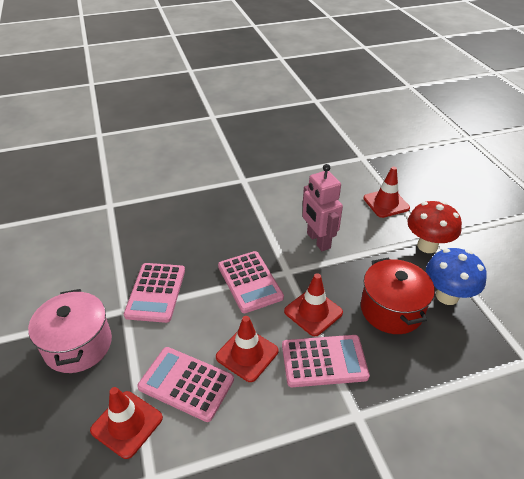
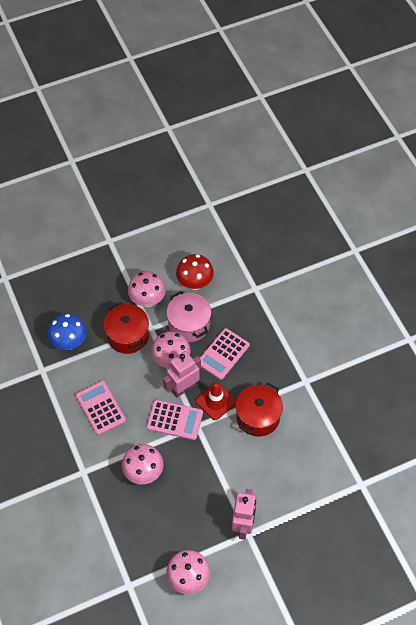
pink calculator: [124,263,185,323] [137,347,234,422] [218,251,284,313] [282,335,370,387] = 4 -> [76,381,126,435] [146,400,203,440] [200,328,250,380] = 3
pink mushroom: none = 0 -> [122,444,163,485] [128,271,166,307] [151,331,191,368] [166,550,210,594] = 4
pink robot: [302,164,343,251] = 1 -> [163,351,201,398] [232,489,256,540] = 2
red pot: [361,258,435,334] = 1 -> [104,302,149,354] [236,383,283,437] = 2
red traffic cone: [90,387,163,459] [216,316,278,382] [284,273,343,336] [363,167,410,218] = 4 -> [196,383,236,420] = 1

